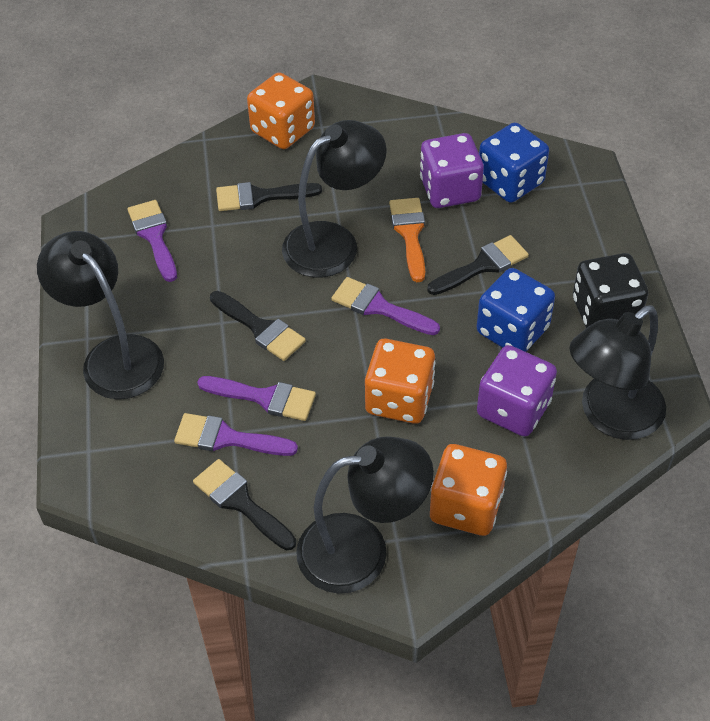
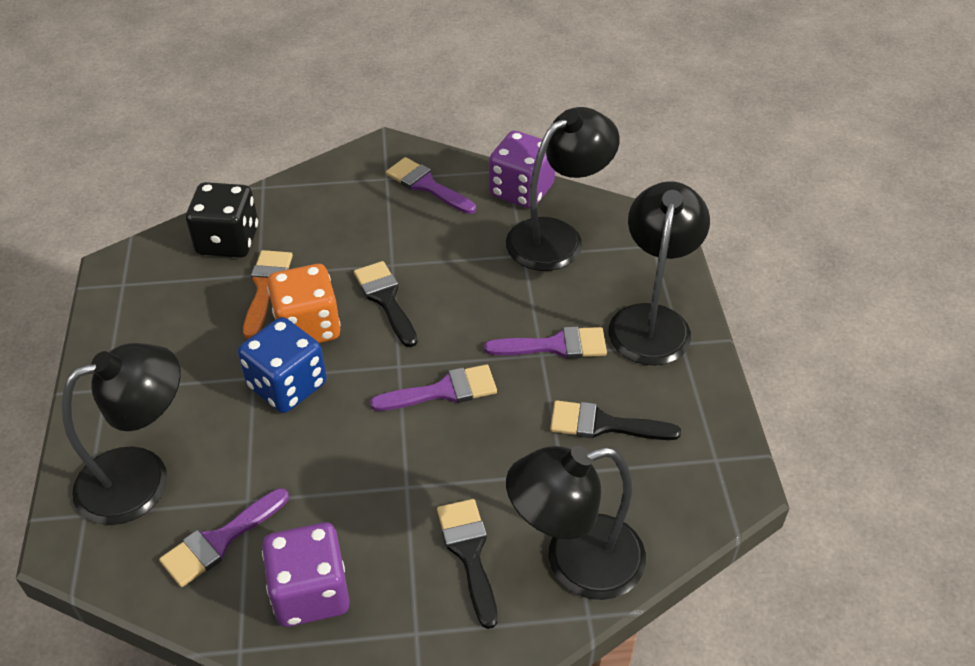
black brush: [193,459,296,550] [210,291,306,361] [216,182,322,211] [427,235,529,295] = 4 -> [354,261,418,347] [437,499,498,629] [550,400,681,440] = 3
blue dice: [477,268,555,352] [479,123,549,203] = 2 -> [238,317,327,413] = 1
orange dice: [247,72,315,149] [365,339,436,424] [430,444,507,536] = 3 -> [267,264,340,343] = 1

